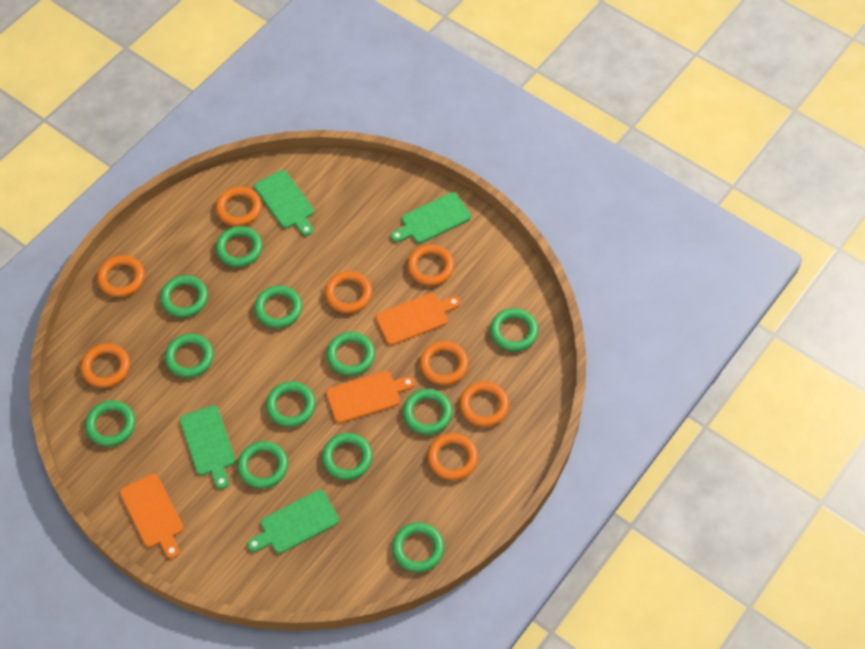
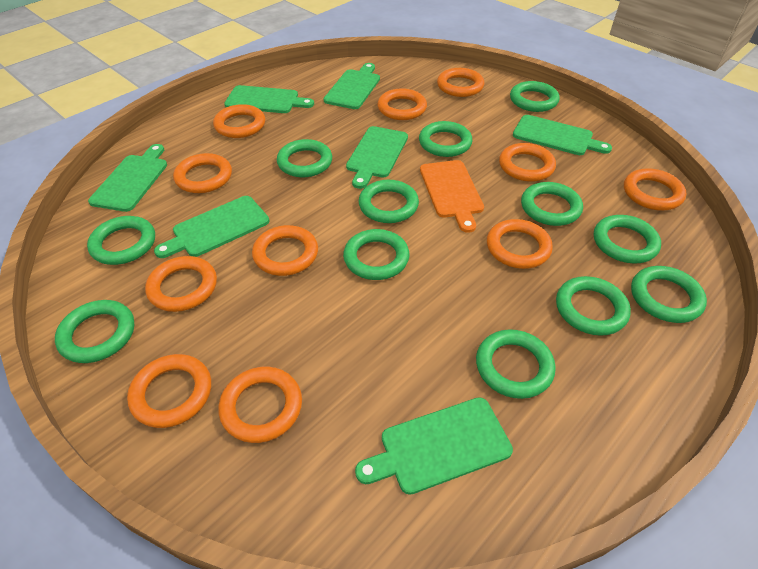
green cutting board: [180,405,236,489] [247,490,339,554] [254,170,314,236] [391,192,471,243] = 4 -> [88,144,167,212] [154,196,269,258] [224,85,314,113] [324,63,380,109] [346,126,408,189] [355,397,513,495] [513,115,612,155] = 7
orange cutting board: [120,474,183,559] [326,371,415,423] [376,293,461,345] = 3 -> [420,160,484,233] = 1
orange ring: [81,343,130,388] [97,255,145,297] [216,187,262,226] [325,271,372,313] [407,244,454,286] [420,341,469,385] [428,433,478,480] [460,381,509,427] = 8 -> [127,354,211,428] [145,256,217,312] [173,153,232,193] [213,104,265,138] [218,367,302,443] [252,225,318,276] [377,88,427,120] [437,68,484,97] [487,219,553,269] [499,143,556,182] [624,168,687,211] = 11

